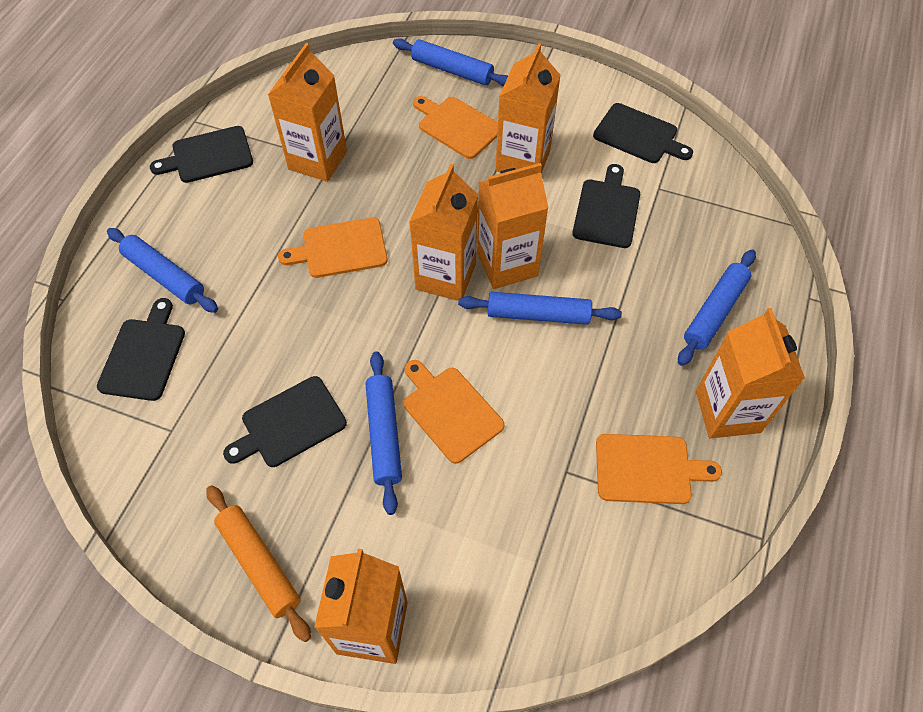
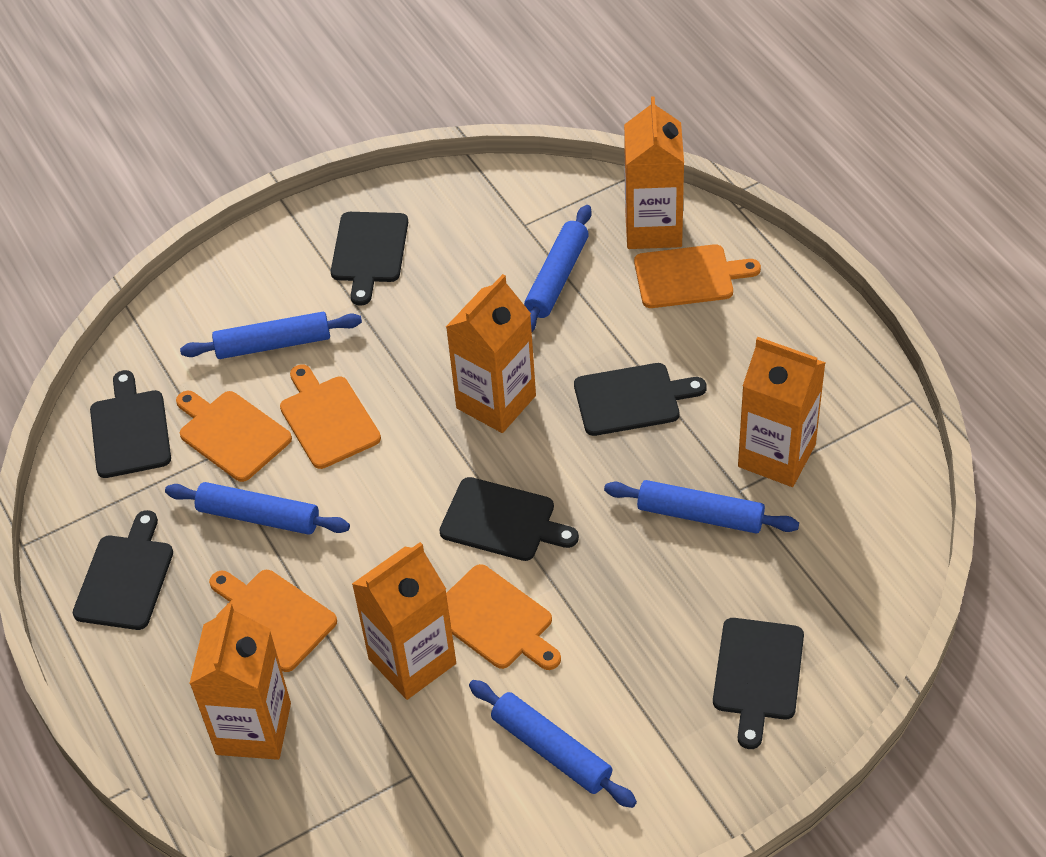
black cutting board: [97,298,185,401] [150,126,253,183] [223,376,347,467] [572,164,640,248] [593,103,693,163] = 5 -> [73,510,173,630] [90,370,171,478] [331,212,408,306] [439,477,579,561] [574,363,707,436] [713,618,804,749] = 6
orange carton: [268,43,347,182] [314,549,408,664] [409,164,478,301] [477,163,548,289] [496,43,561,173] [696,308,805,439] = 6 -> [189,603,291,760] [352,542,456,700] [446,274,536,433] [624,96,684,249] [738,337,826,487] = 5
orange cutting board: [278,217,388,278] [404,360,505,464] [413,96,498,159] [596,434,722,504] = 4 -> [176,391,292,482] [209,570,337,672] [280,364,381,469] [446,564,561,670] [634,244,761,308] = 5
orange rolling pin: [206,485,311,642] = 1 -> none = 0

